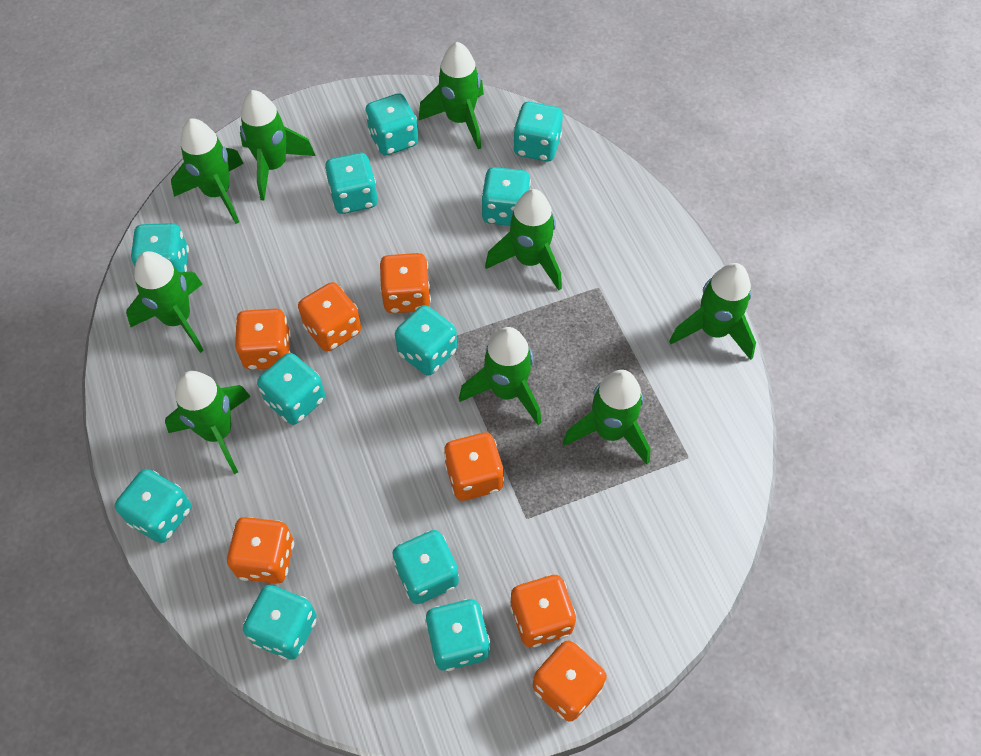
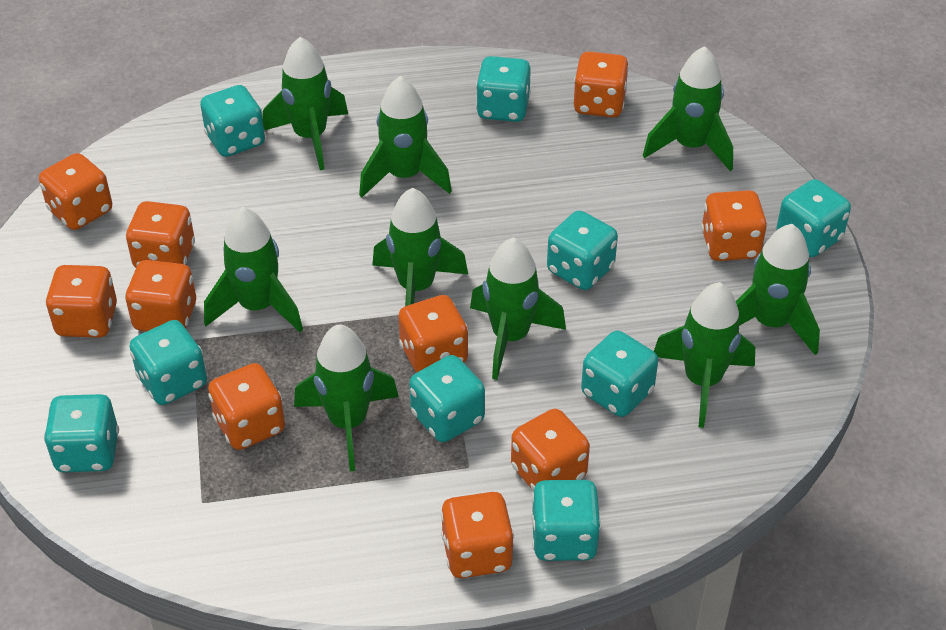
orange dice: [227,517,294,584] [235,308,291,370] [298,282,361,352] [380,253,431,313] [444,432,504,501] [510,575,576,647] [533,640,607,721] = 7 -> [39,153,112,230] [45,265,117,338] [125,260,196,332] [126,201,195,268] [208,363,285,450] [398,295,468,373] [441,492,514,578] [511,409,590,491] [574,51,629,117] [701,190,767,261] = 10
turquoise dice: [115,469,191,543] [131,223,189,272] [243,585,317,660] [257,353,325,425] [325,153,378,214] [365,93,418,156] [392,530,459,604] [395,305,457,376] [425,599,490,671] [481,167,531,226] [513,102,563,162] = 11 -> [44,394,119,472] [129,320,207,405] [200,85,265,157] [409,355,485,442] [476,56,531,122] [531,480,601,561] [547,210,618,290] [581,331,658,417] [776,179,851,257] = 9

